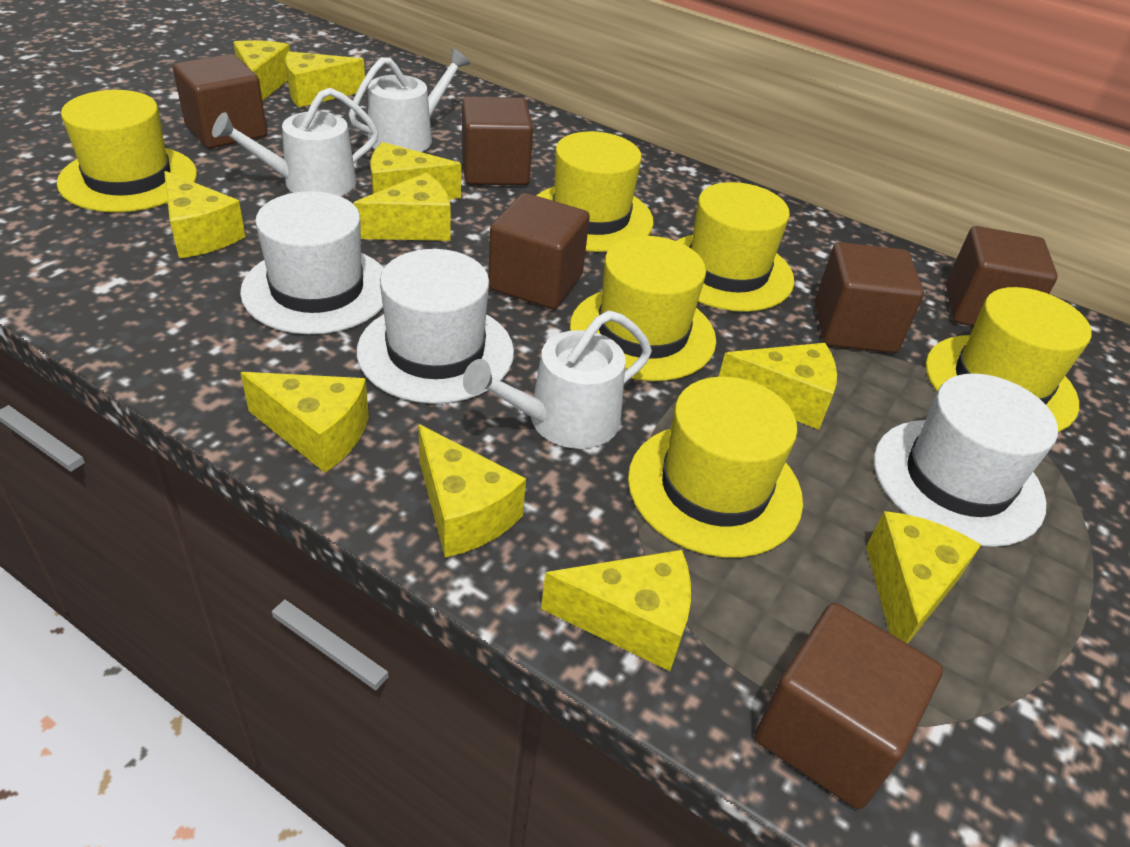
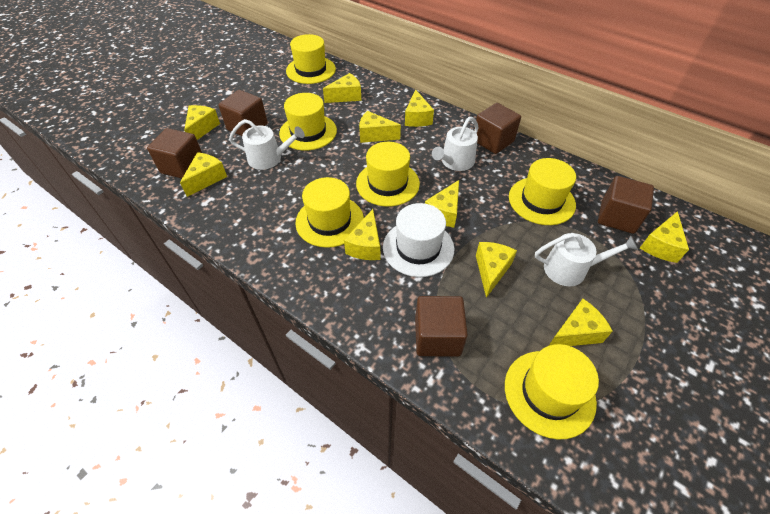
brown cube: [173,54,267,148] [462,96,533,185] [488,193,590,309] [755,603,943,809] [815,242,924,353] [946,226,1058,326] = 6 -> [147,128,202,178] [218,90,268,136] [415,296,468,357] [474,103,521,154] [598,176,654,234] = 5
white hat: [240,191,384,334] [357,249,514,404] [874,373,1058,547] = 3 -> [383,203,454,277] = 1

